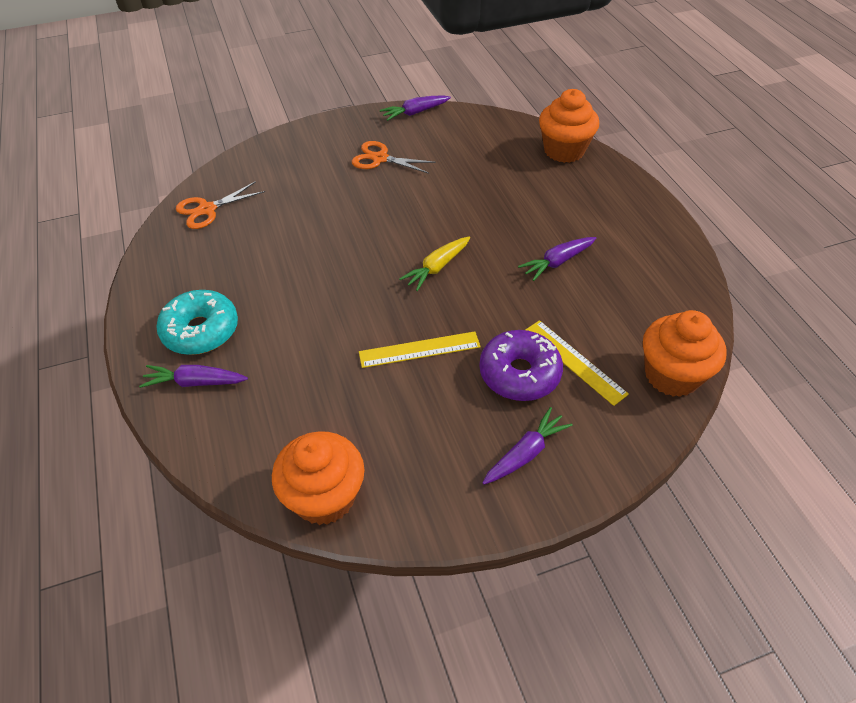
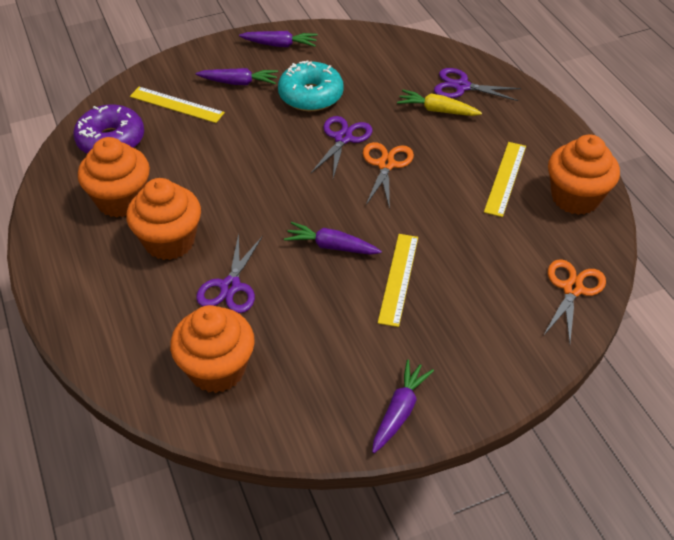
orange cupcake: [272,431,365,525] [539,89,599,163] [643,310,726,397] = 3 -> [78,137,150,218] [126,178,201,260] [170,305,255,393] [548,134,620,215] = 4
purple scissors: none = 0 -> [196,234,263,313] [311,116,372,178] [434,68,521,101] = 3
yellow ruler: [359,331,481,368] [525,320,629,406] = 2 -> [130,87,225,123] [378,234,418,327] [484,142,526,217] = 3

